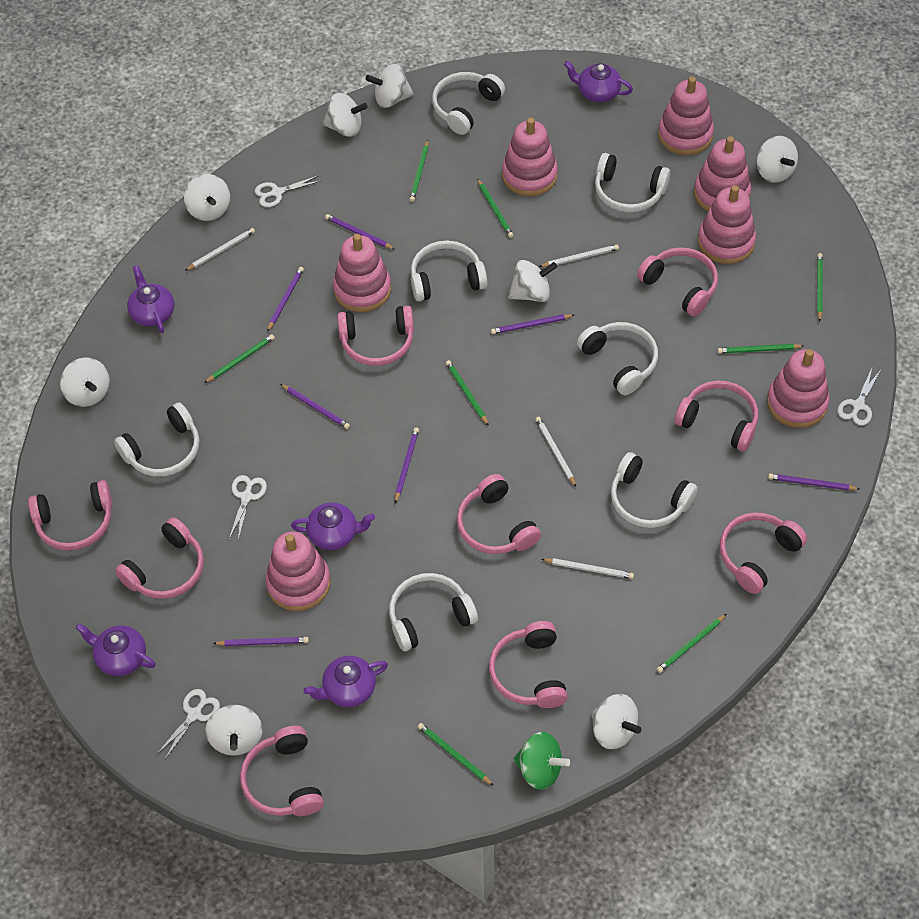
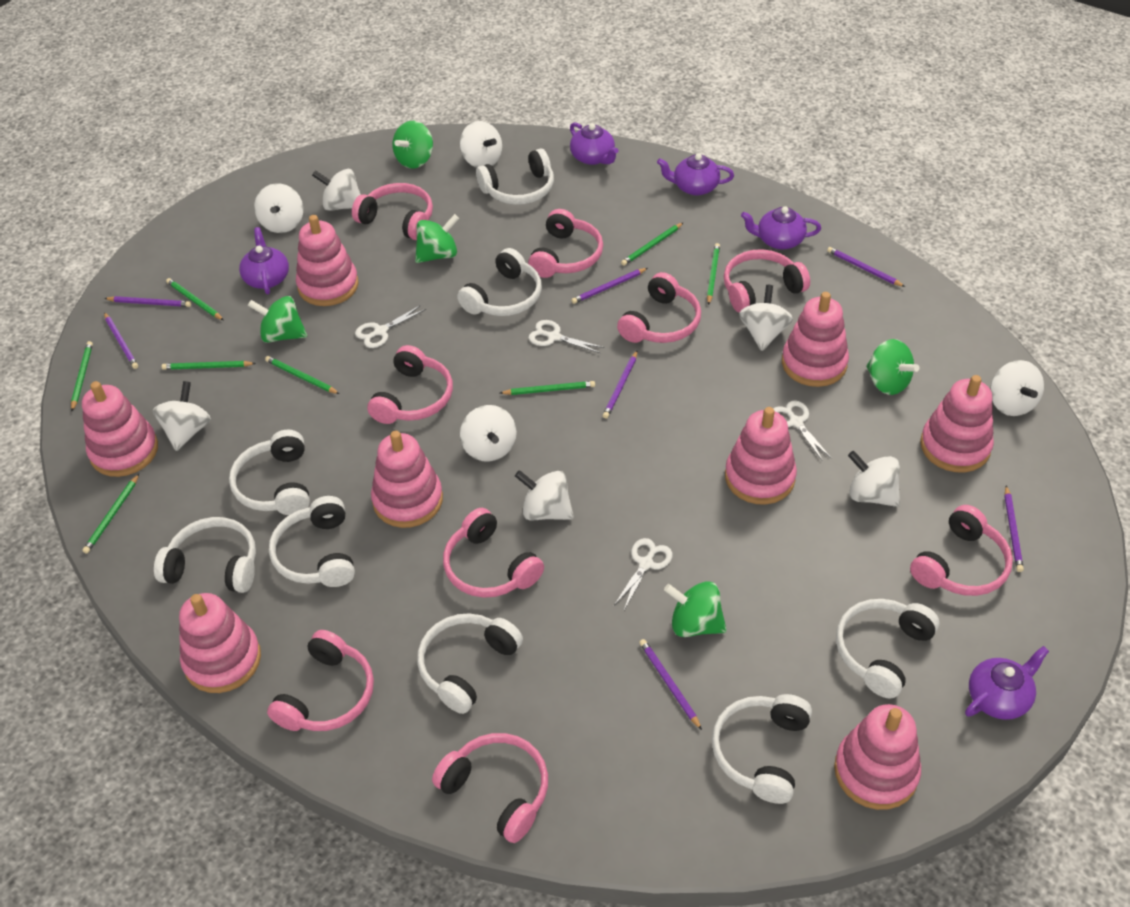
green spinning top: [513,732,570,790] = 1 -> [248,296,307,343] [392,121,433,168] [415,214,459,263] [664,581,727,637] [866,339,919,395] = 5
pink stacking toy: [265,532,331,611] [333,234,391,312] [502,118,558,196] [658,76,714,155] [694,136,751,211] [698,185,756,264] [767,349,830,428] = 7 -> [82,381,158,477] [179,593,261,693] [296,215,358,306] [371,431,443,528] [725,407,797,505] [782,292,849,387] [834,704,921,810] [920,375,994,472] = 8
white headphones: [114,402,200,477] [389,573,478,651] [411,241,487,301] [432,72,505,135] [577,322,658,395] [595,153,670,212] [611,452,698,528] = 7 -> [154,517,256,593] [229,430,310,515] [269,496,355,587] [417,613,523,714] [457,248,542,316] [476,148,554,205] [712,694,812,804] [836,599,940,699] = 8
white pencil: [185,228,255,271] [535,417,576,487] [539,245,619,267] [542,558,634,579] = 4 -> none = 0
white spinning top: [60,357,110,407] [184,174,230,221] [205,705,263,755] [323,93,368,137] [366,64,414,108] [508,260,557,302] [591,694,641,749] [756,136,798,183] = 8 -> [153,381,211,451] [254,183,303,233] [312,169,361,211] [460,121,502,168] [460,405,517,462] [515,470,574,520] [739,285,793,351] [848,451,900,507] [990,360,1044,416] = 9

